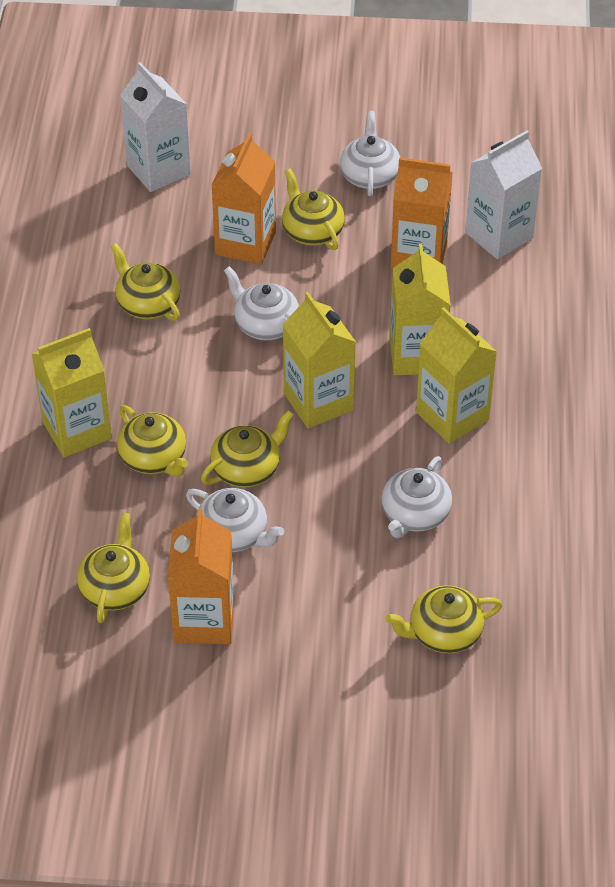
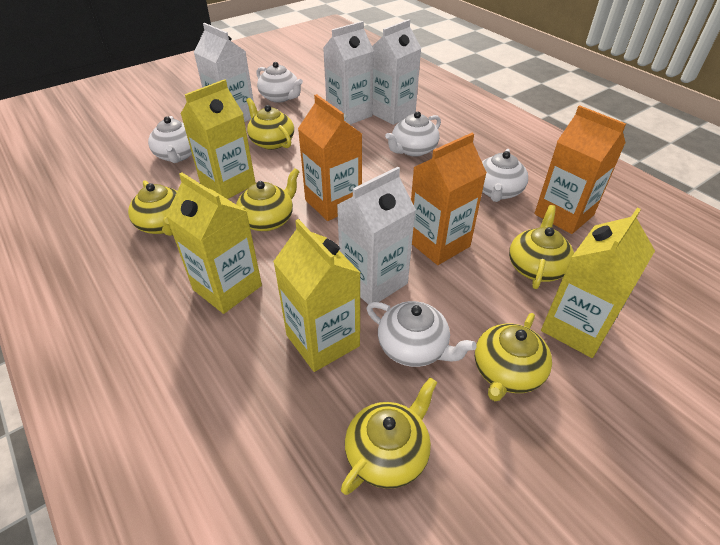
white carton: [120,62,191,192] [465,130,542,259] = 2 -> [194,23,254,122] [323,21,374,125] [337,167,416,304] [372,19,421,125] = 4
white teapot: [186,488,284,552] [224,266,299,340] [340,111,400,197] [381,456,452,538] = 4 -> [148,116,192,163] [256,62,303,103] [367,301,477,367] [385,111,441,157] [482,149,528,202] = 5

